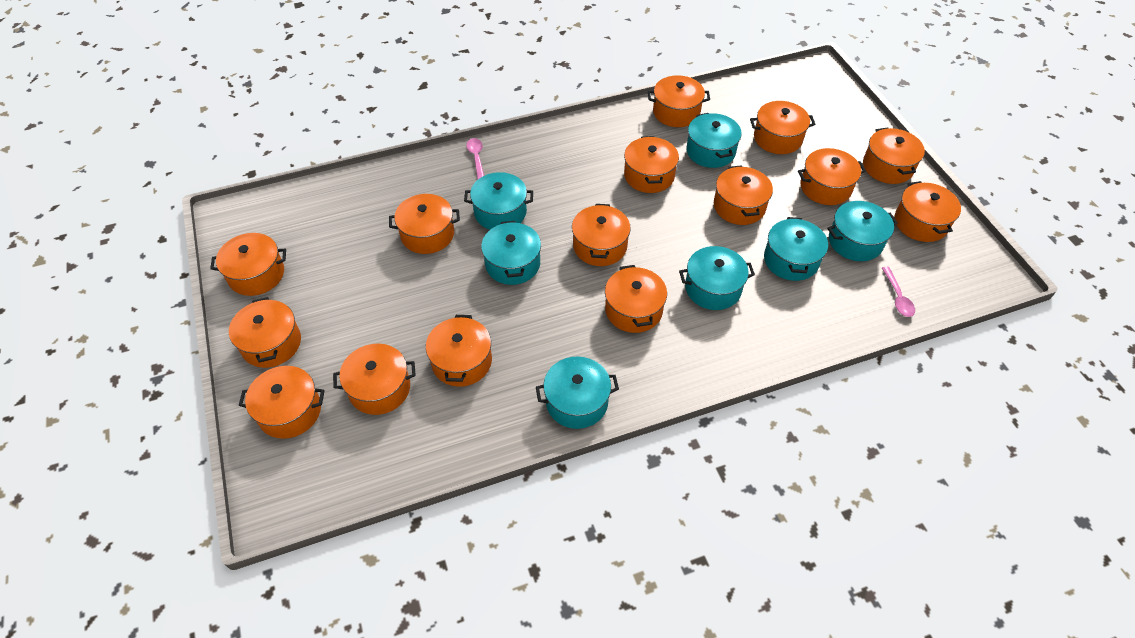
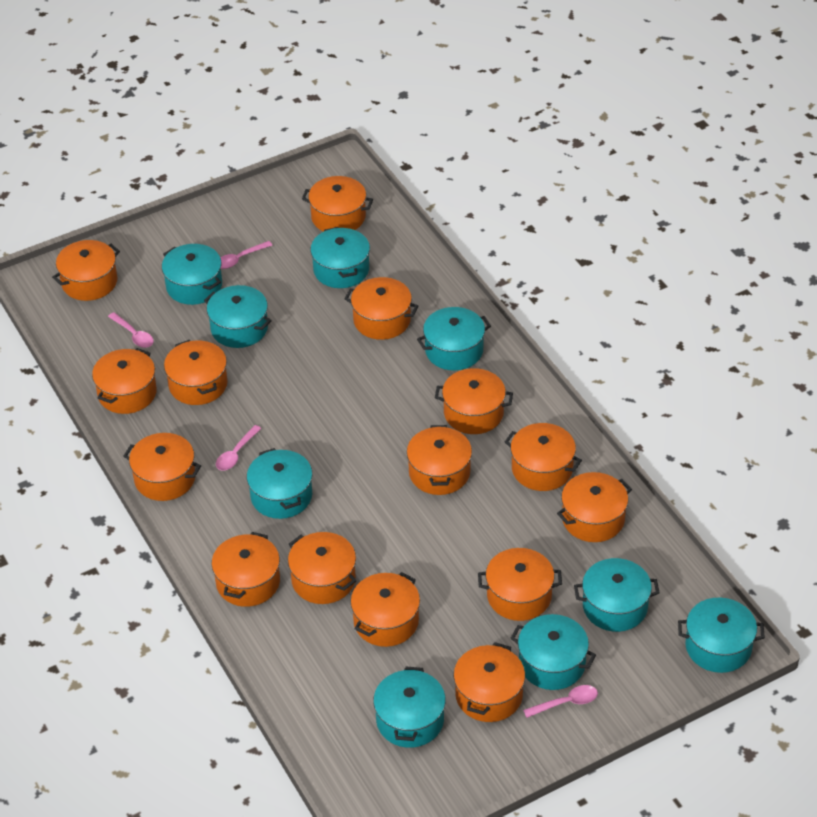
pink spoon: [466,138,484,179] [882,267,915,317] = 2 -> [108,312,154,348] [216,425,262,471] [220,241,273,269] [523,685,598,718] = 4
turquoise pot: [464,172,533,230] [481,221,541,285] [536,356,619,429] [679,246,755,310] [686,113,742,168] [764,217,828,281] [827,201,898,261] = 7 -> [162,244,222,305] [204,285,272,348] [247,448,312,519] [310,227,370,288] [373,667,446,748] [417,307,491,371] [511,614,596,690] [574,558,660,632] [678,598,765,673] = 9

